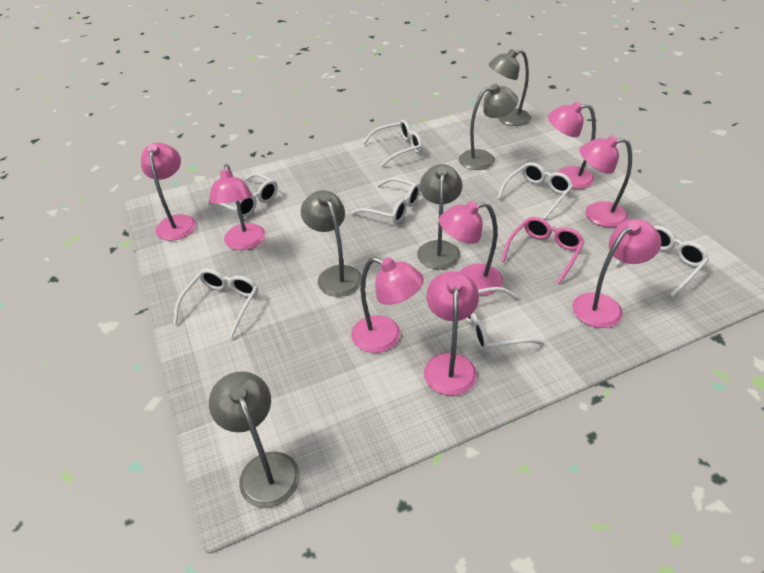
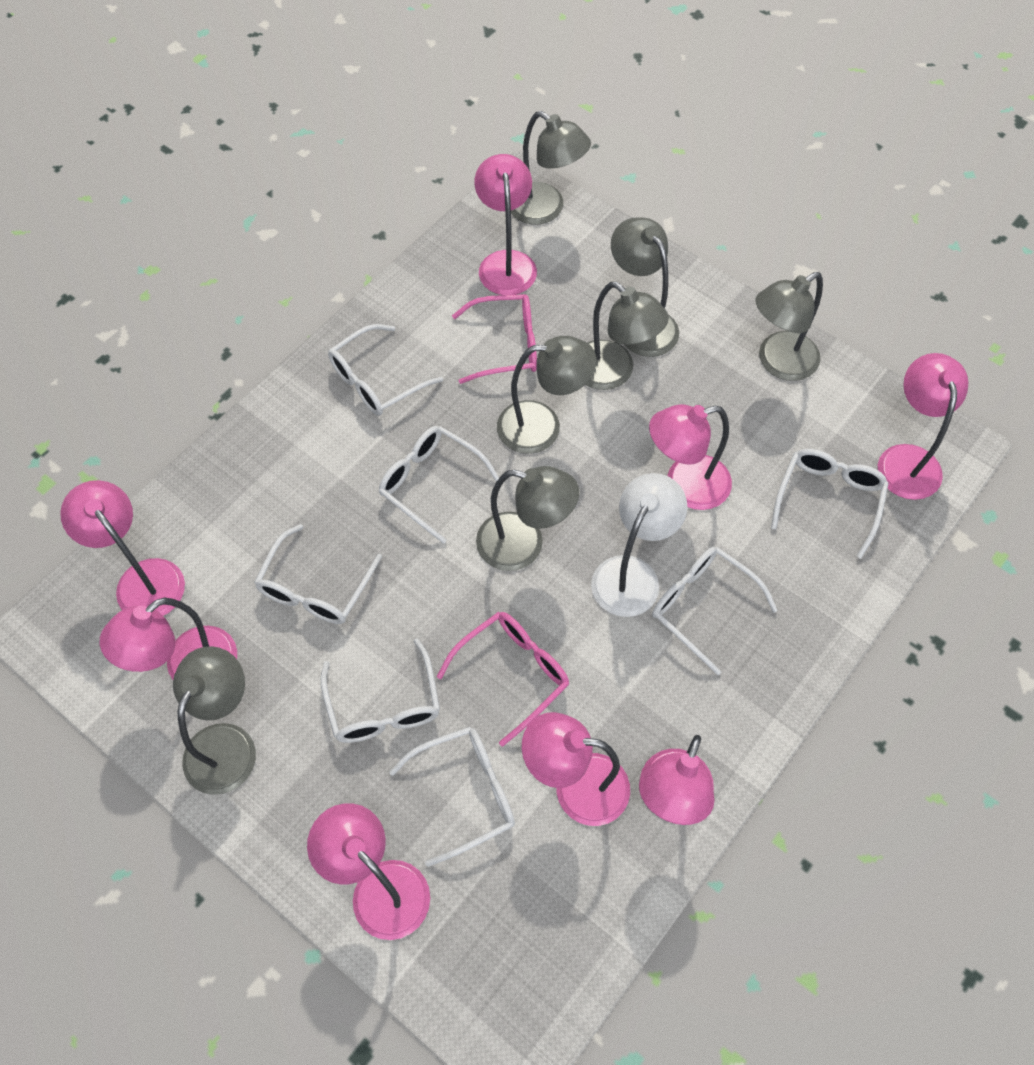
grey lamp: [209,371,300,508] [301,190,362,297] [417,164,463,269] [459,84,518,170] [489,49,531,126] = 5 -> [173,646,256,795] [476,466,579,571] [497,336,597,454] [511,111,591,225] [585,282,669,390] [611,217,679,357] [756,272,823,381] = 7
pink glasses: [501,217,584,284] = 1 -> [437,612,569,747] [452,294,537,384] = 2
white lamp: none = 0 -> [591,473,688,617] = 1

